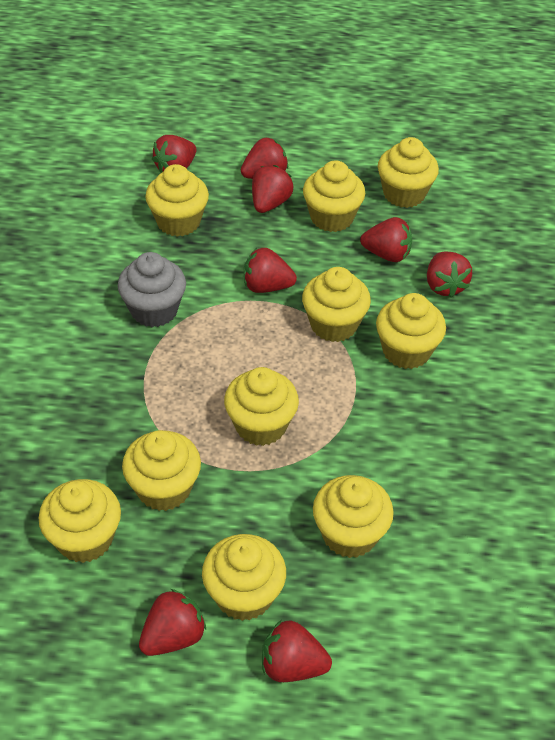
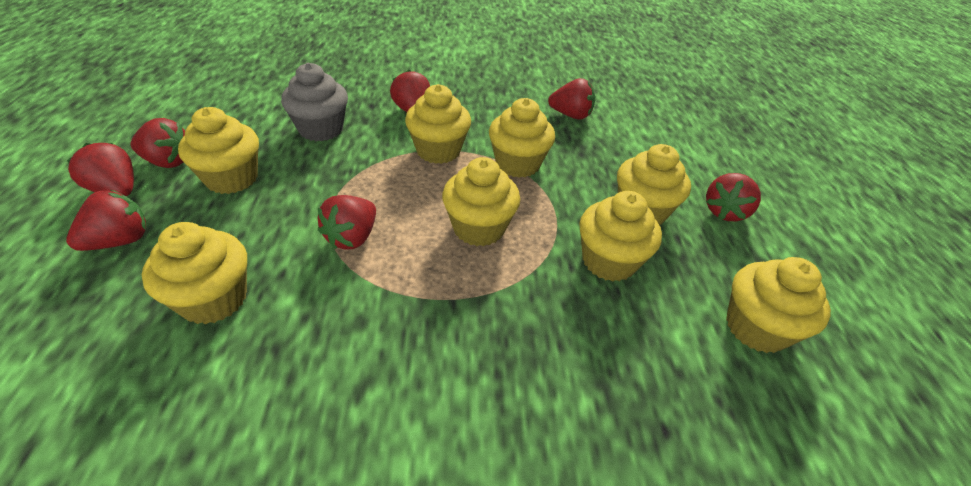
red strawberry: [139,589,206,656] [152,135,196,173] [241,138,288,179] [244,248,297,293] [252,165,294,213] [262,620,332,682] [360,217,412,262] [427,252,472,298] = 8 -> [66,190,146,251] [67,143,134,196] [131,118,185,168] [318,195,376,250] [390,70,430,112] [548,78,595,120] [706,173,761,221] = 7
yellow cupcake: [39,479,121,563] [122,430,201,511] [145,164,209,237] [202,534,286,621] [224,367,299,446] [302,267,371,342] [303,160,365,232] [313,475,394,558] [376,293,446,369] [378,137,439,208] = 10 -> [142,222,247,325] [178,107,259,194] [405,84,471,164] [442,157,520,246] [489,98,555,178] [579,191,662,281] [617,144,691,225] [726,257,831,353] = 8

